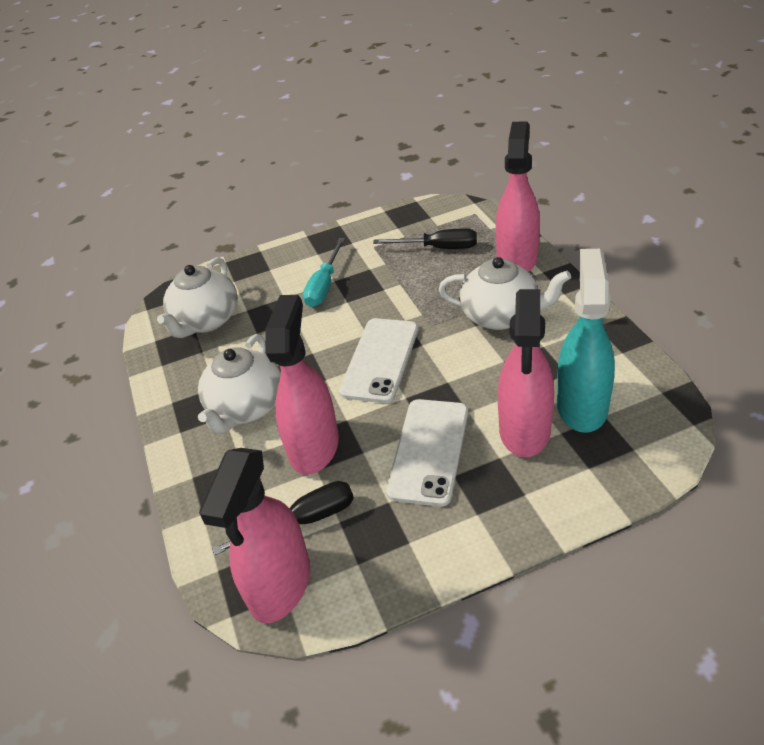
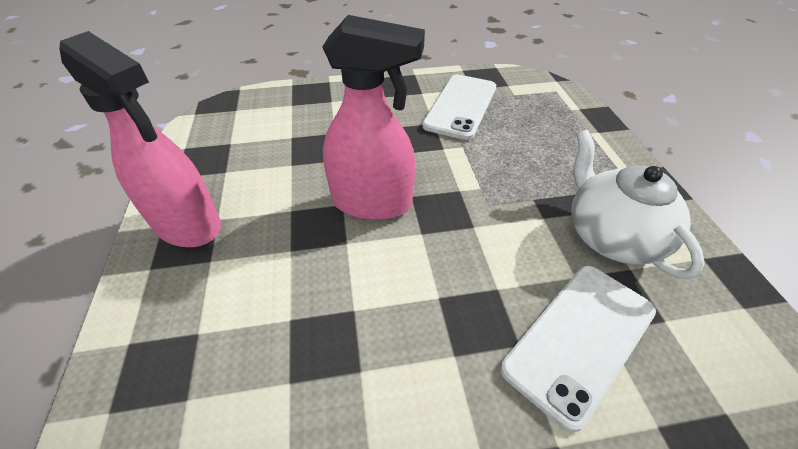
black screwdriver: [212,481,354,555] [373,229,477,249] = 2 -> none = 0
pink spray bottle: [199,448,310,623] [266,295,339,475] [496,121,540,272] [498,289,554,457] = 4 -> [59,31,221,247] [322,15,425,220] = 2
turquoise screwdriver: [303,238,345,307] = 1 -> none = 0
turquoise spray bottle: [557,249,615,433] = 1 -> none = 0
white teapot: [157,257,238,338] [198,334,281,434] [439,257,571,330] = 3 -> [571,130,705,279] = 1

